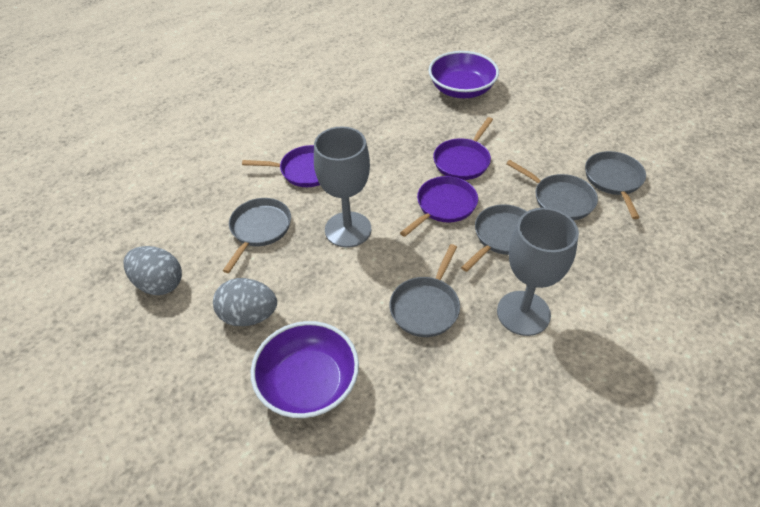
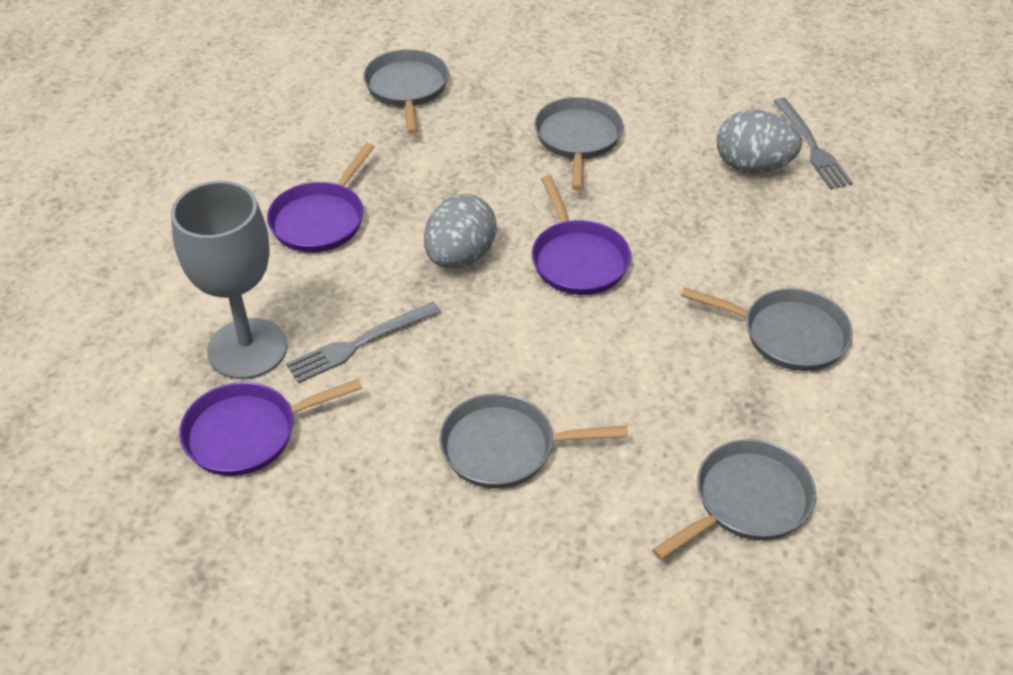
grey fork: none = 0 -> [286,302,441,383] [774,98,853,189] = 2
grey goblet: [314,126,371,248] [497,208,579,336] = 2 -> [171,181,287,379] = 1
purple bowl: [251,321,359,418] [429,51,499,98] = 2 -> none = 0

